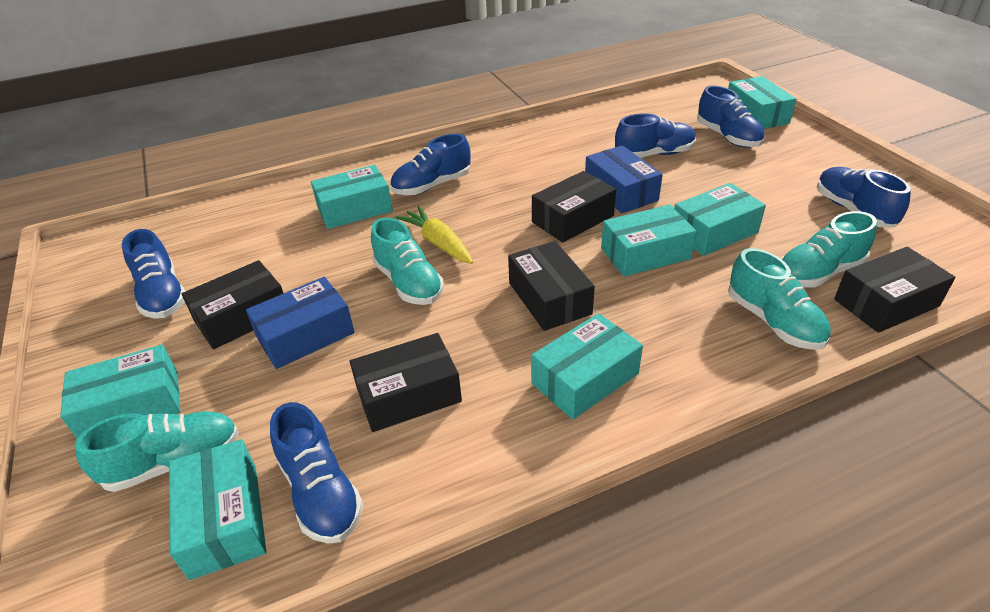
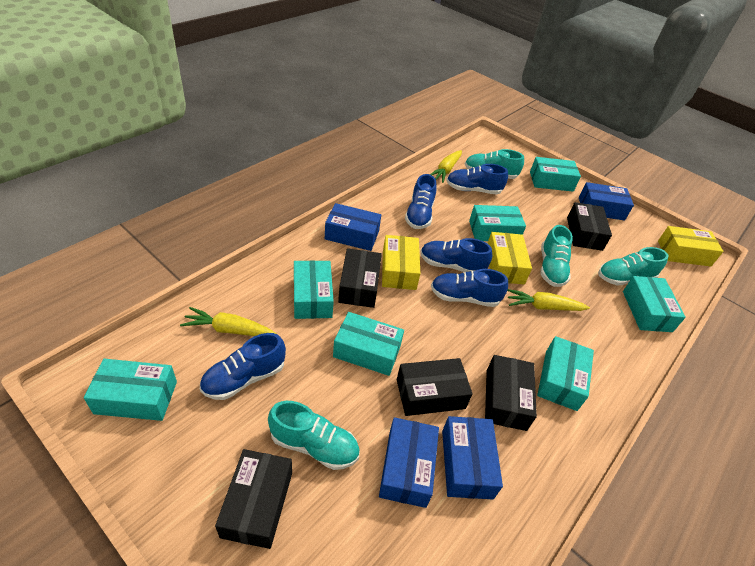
blue box: [246,277,355,369] [585,145,663,213] = 2 -> [325,203,381,251] [379,417,439,508] [442,416,503,499] [579,182,634,220] = 4
blue shoe: [122,229,185,319] [270,402,363,544] [390,134,471,195] [615,113,696,158] [697,86,765,148] [817,167,911,227] = 6 -> [200,333,286,400] [405,174,436,229] [420,238,492,272] [431,269,508,307] [446,164,508,194] = 5
yellow box: none = 0 -> [382,235,421,290] [487,232,532,284] [658,226,724,266] = 3
yellow carrot: [395,206,473,264] = 1 -> [180,307,277,336] [430,150,462,183] [507,289,590,311] = 3

